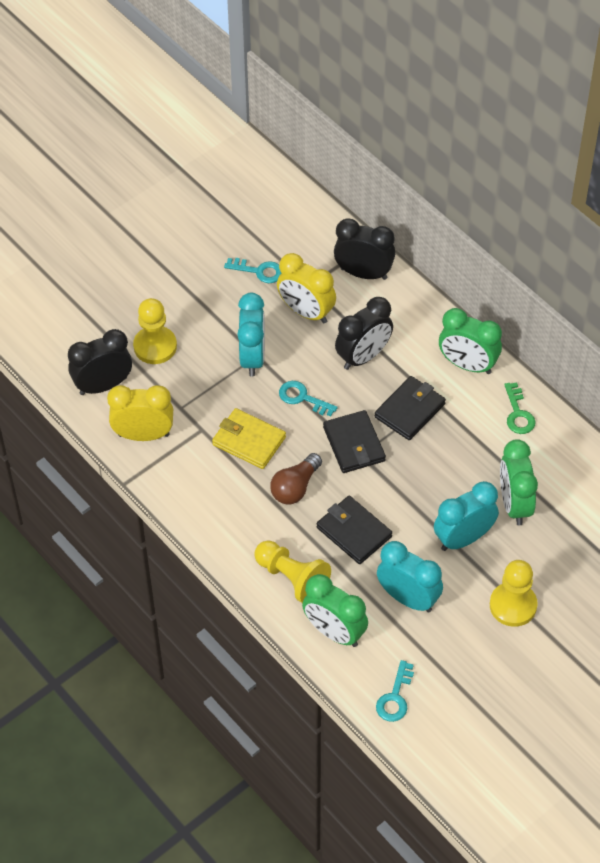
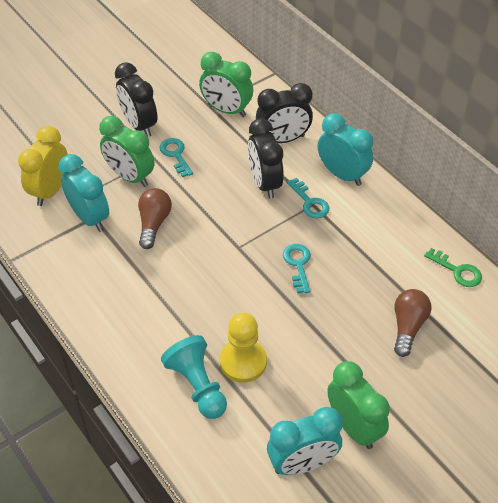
black wallet: [317,496,392,564] [323,410,386,473] [375,376,446,440] = 3 -> none = 0
brown light bulb: [270,453,322,504] = 1 -> [138,188,172,249] [394,289,432,357] = 2
turquoise pawn: none = 0 -> [161,335,227,419] = 1
yellow clock: [107,385,173,441] [277,253,336,323] = 2 -> [18,126,68,206] = 1
yellow pawn: [133,298,177,364] [254,540,331,603] [490,560,538,627] = 3 -> [220,313,267,383] = 1
yellow wallet: [212,408,286,469] = 1 -> none = 0

